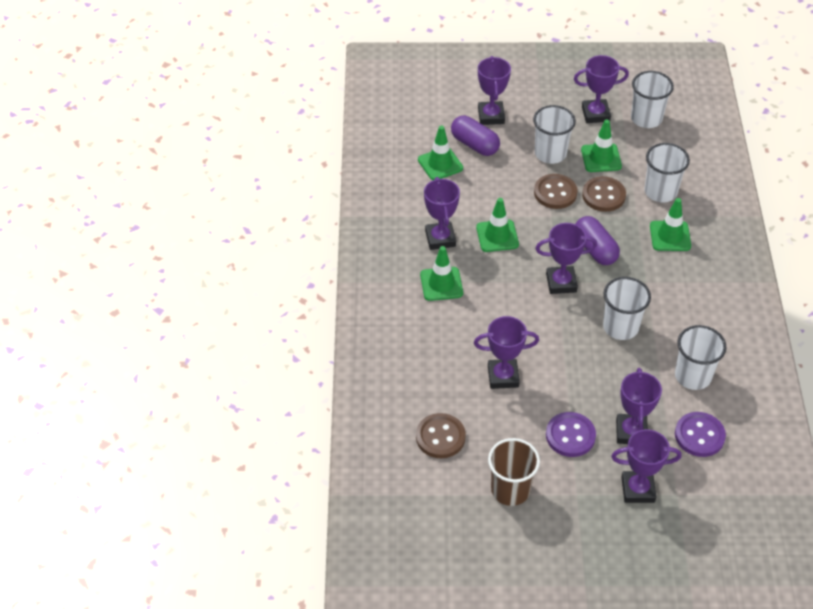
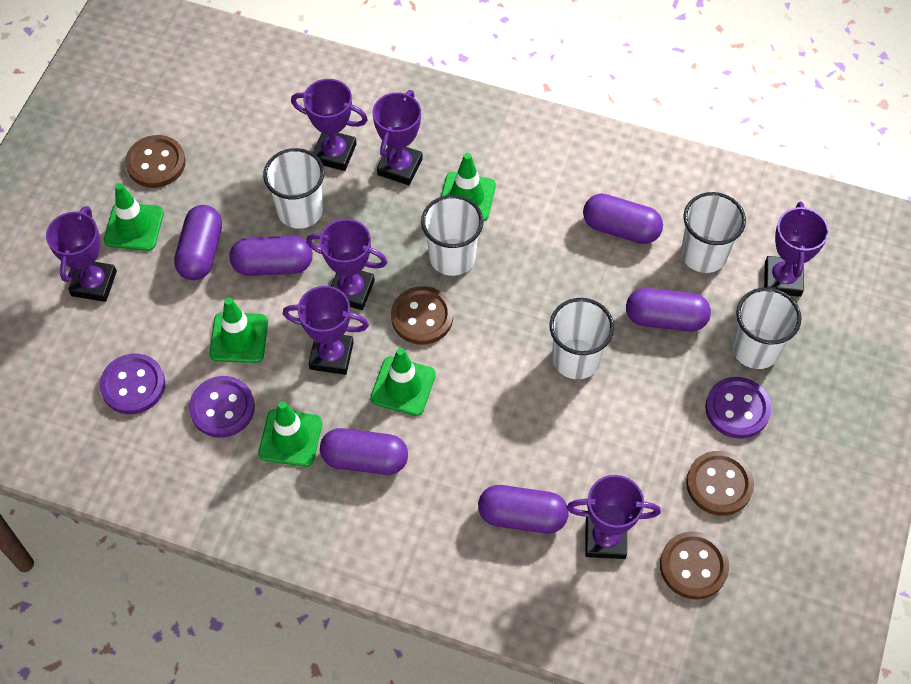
brown button: [416,413,466,458] [534,174,578,209] [582,176,626,212] = 3 -> [125,135,186,188] [391,286,453,345] [660,531,729,600] [686,451,754,516] = 4
brown cup: [488,438,540,506] = 1 -> none = 0
purple button: [546,412,596,457] [675,412,726,457] = 2 -> [100,353,165,414] [189,376,255,438] [705,377,772,439] = 3
purple capsule: [451,116,500,156] [576,216,620,265] = 2 -> [174,205,222,280] [229,236,313,276] [320,428,408,475] [478,485,569,533] [583,194,663,244] [626,288,711,331] = 6

